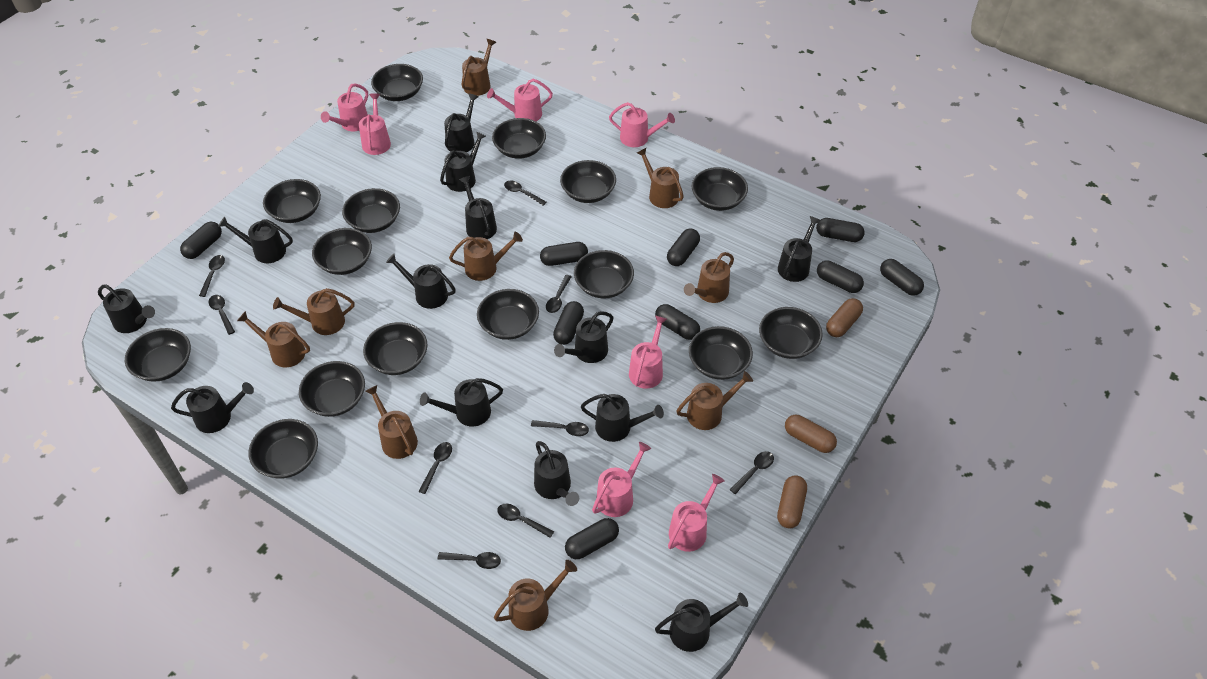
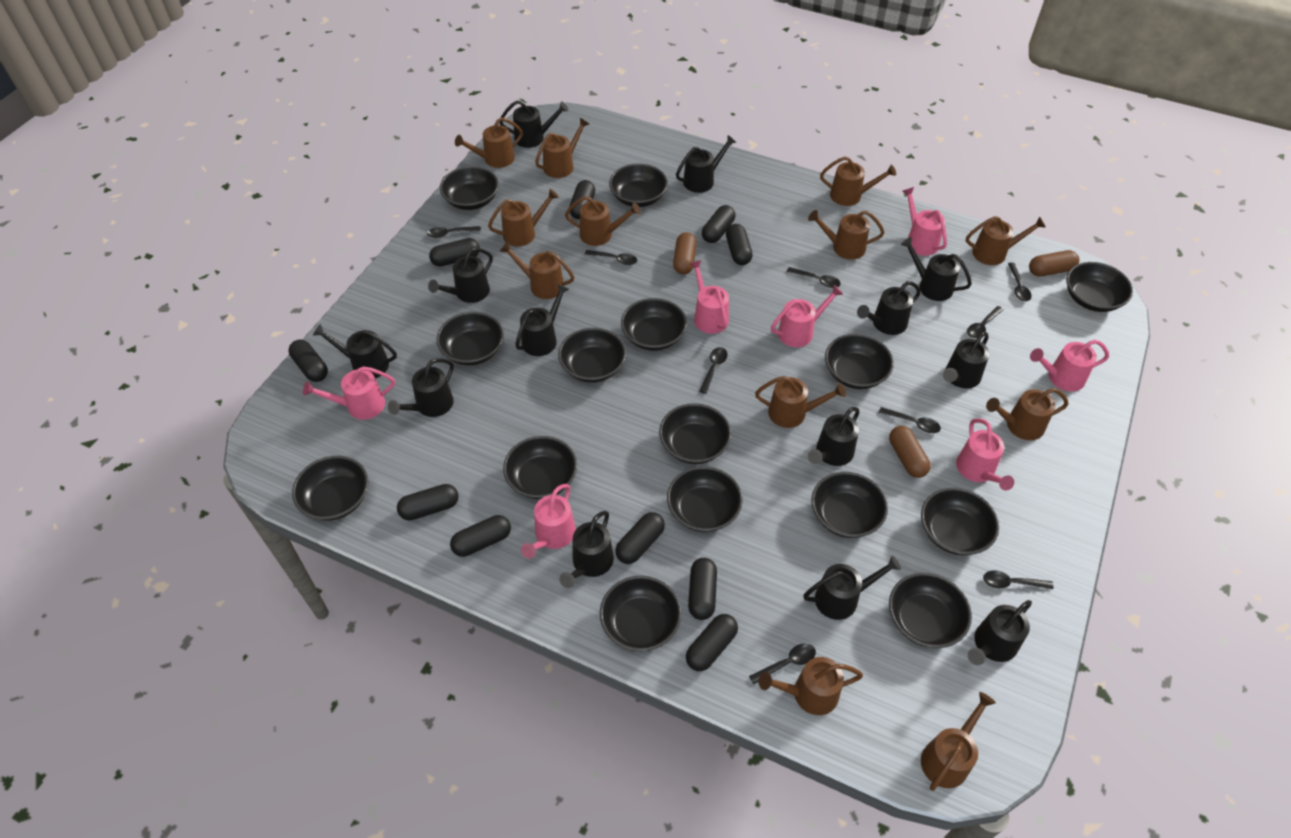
black capsule: [180,222,222,259] [540,242,588,266] [553,301,584,345] [565,518,619,559] [655,304,700,340] [667,228,700,266] [816,218,865,242] [817,260,864,293] [880,259,924,296] = 9 -> [289,339,328,382] [397,484,459,520] [429,238,480,267] [450,515,511,557] [570,180,595,219] [615,512,665,564] [686,614,738,671] [688,558,717,620] [702,205,735,243] [726,224,753,265] = 10
brown watering can: [237,311,310,367] [273,288,354,335] [365,385,418,459] [449,232,523,281] [461,39,496,96] [494,560,577,631] [637,148,684,208] [677,371,753,430] [684,252,734,303] = 9 -> [455,117,523,168] [488,189,559,246] [500,242,574,299] [535,118,589,178] [565,196,641,246] [755,376,846,428] [759,657,863,715] [808,210,885,260] [820,157,896,206] [921,692,996,791] [966,216,1046,265] [986,388,1069,440] = 12

